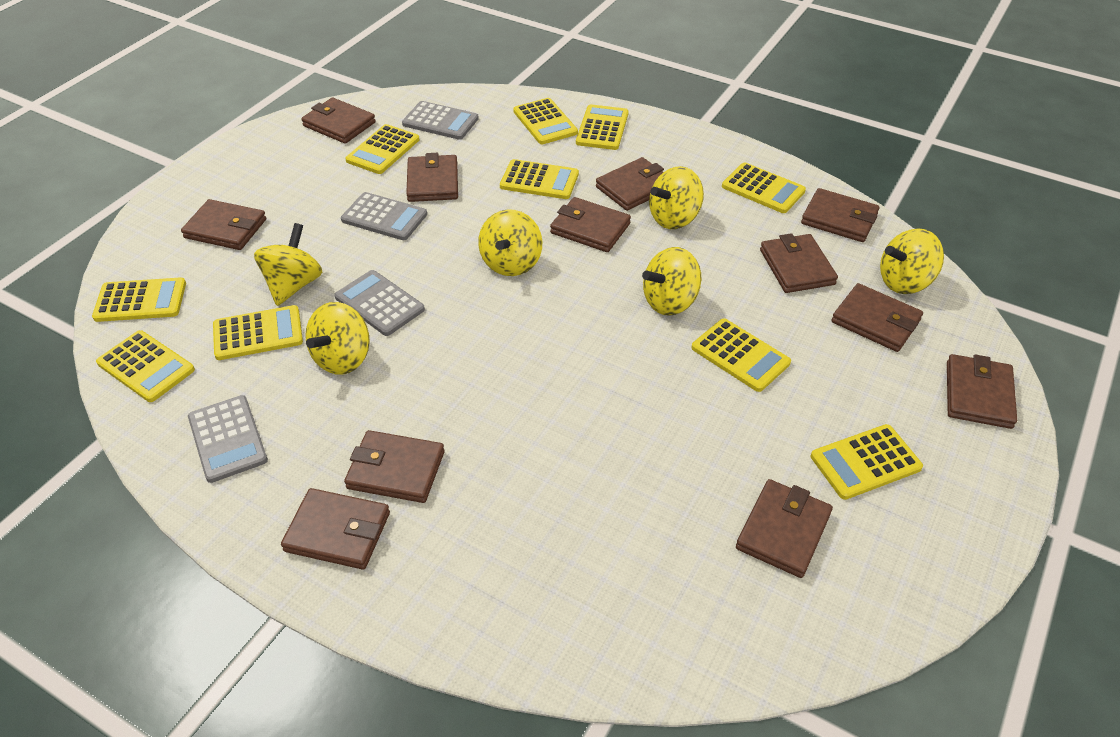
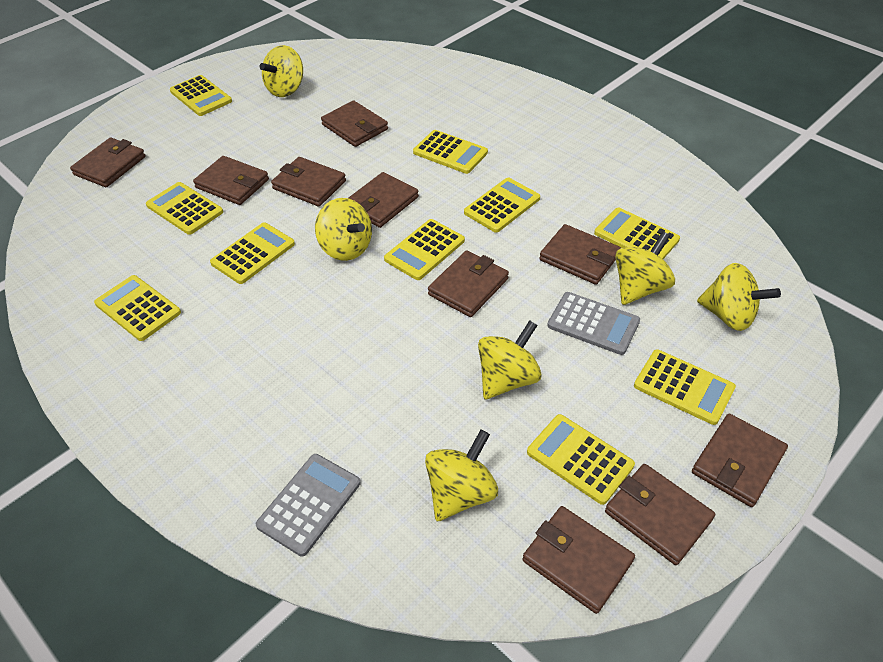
brown wallet: [181,199,266,250] [281,488,390,570] [301,97,376,144] [344,430,445,503] [406,153,458,202] [550,197,631,252] [596,157,664,211] [736,479,833,578] [760,233,838,293] [801,188,880,242] [831,283,923,352] [947,354,1017,429] = 12 -> [70,138,145,187] [193,156,269,205] [271,157,346,207] [321,100,388,147] [349,172,419,228] [428,250,509,317] [523,506,635,614] [539,224,621,285] [605,464,715,565] [692,413,788,507] = 10
grey calculator: [188,395,268,483] [334,270,425,336] [341,192,427,240] [402,101,479,140] = 4 -> [256,454,361,557] [547,292,640,355] = 2

